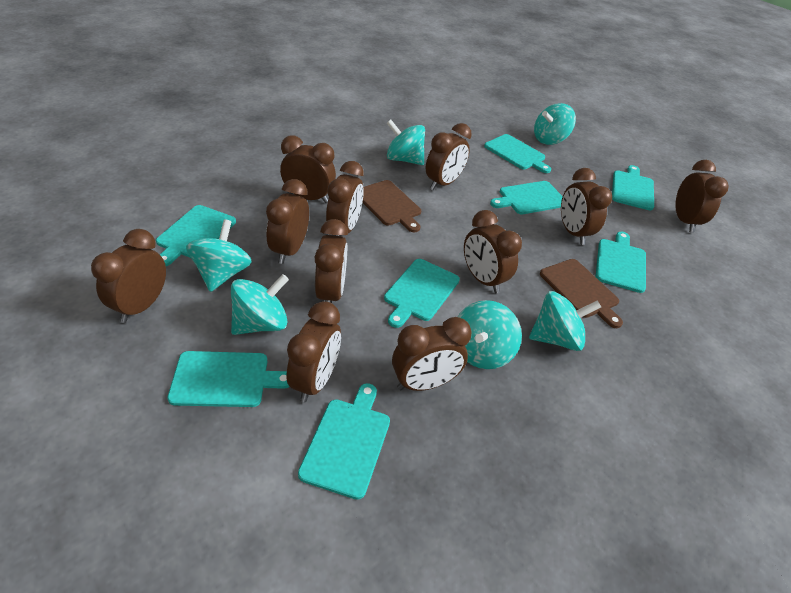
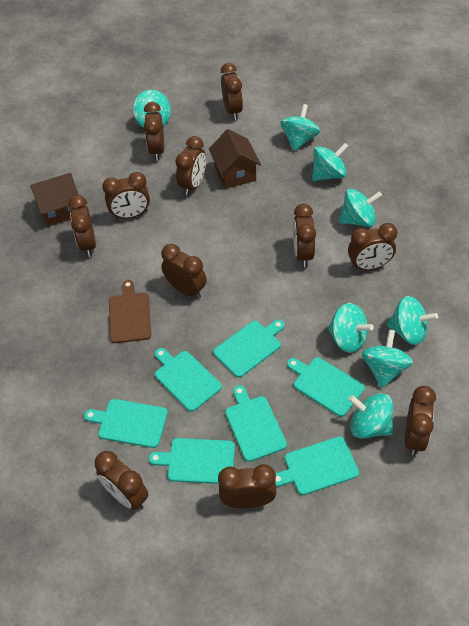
brown cutting board: [362,180,421,232] [540,259,623,328] = 2 -> [109,280,151,343] = 1
brown house: none = 0 -> [30,173,79,227] [209,129,261,189] = 2
turquoise cutting board: [156,205,236,266] [167,351,290,407] [298,383,390,500] [384,259,460,328] [484,134,551,173] [490,181,563,214] [595,232,646,293] [612,165,654,210] = 8 -> [84,399,168,448] [149,438,235,484] [155,348,222,412] [213,320,285,378] [225,385,287,462] [275,436,359,495] [287,357,365,417] = 7
turquoise spinning top: [186,219,252,292] [231,274,289,335] [387,120,425,165] [458,300,522,369] [529,291,601,351] [534,103,576,145] = 6 -> [133,90,171,128] [280,104,320,151] [312,143,348,181] [328,303,374,353] [339,189,382,227] [349,393,394,439] [362,329,413,388] [387,296,438,345] = 8

